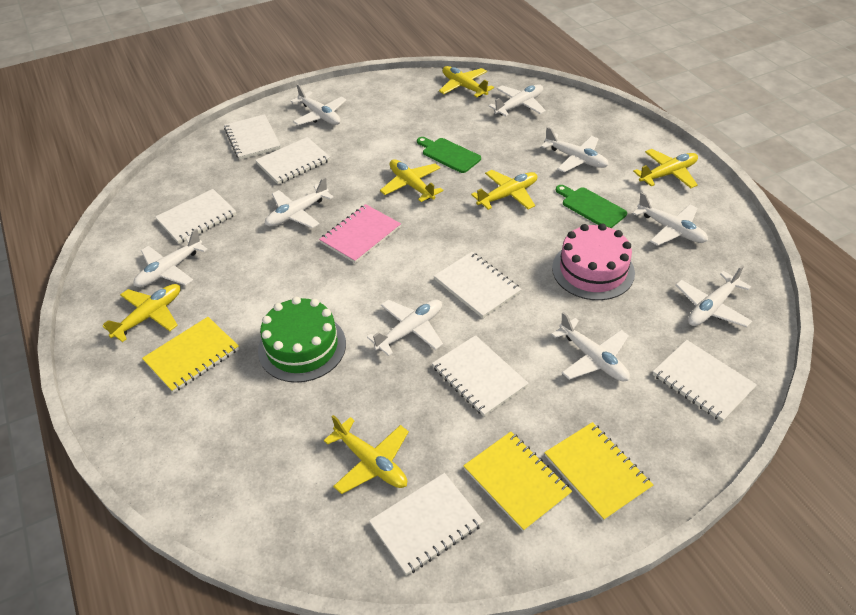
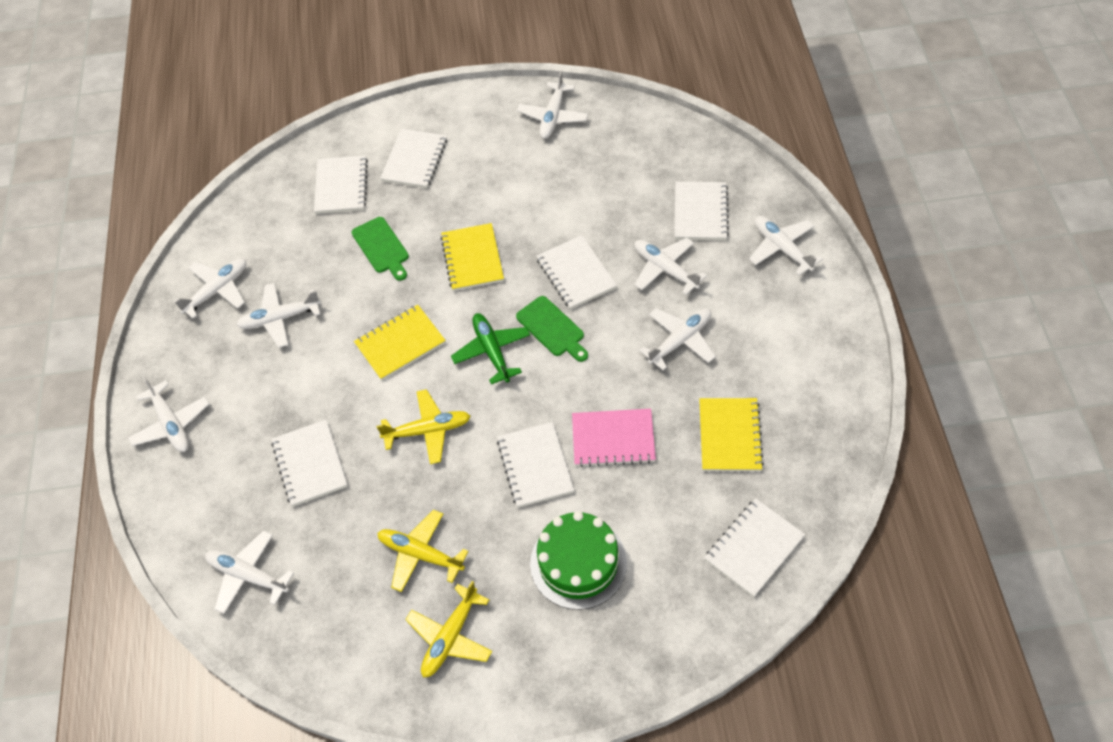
green plane: none = 0 -> [451,313,530,384] = 1
pink cake: [552,223,635,300] = 1 -> none = 0
white plane: [133,229,208,287] [265,177,334,228] [291,84,347,125] [367,300,443,356] [489,84,546,116] [541,127,609,172] [551,312,630,382] [633,192,708,246] [675,265,752,327] = 9 -> [128,376,209,452] [173,258,247,319] [205,531,294,614] [236,283,321,348] [517,71,588,139] [634,238,707,295] [639,308,716,370] [749,216,823,276] = 8
yellow plane: [102,284,180,342] [324,415,409,494] [380,159,444,202] [439,66,494,97] [471,170,537,210] [633,149,698,188] = 6 -> [376,389,470,464] [377,510,469,592] [405,581,492,678] = 3

